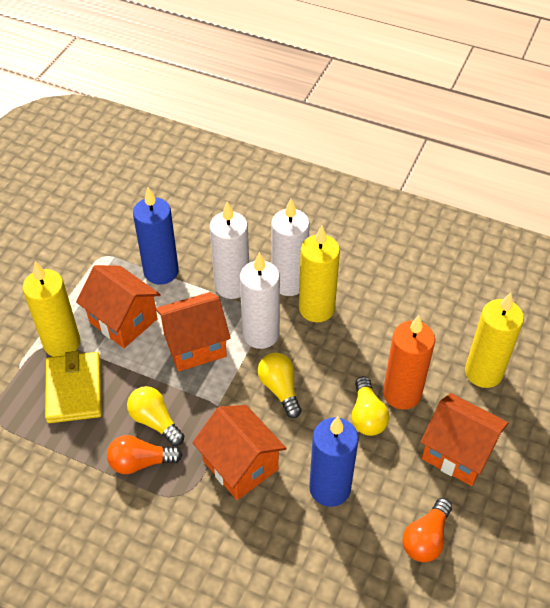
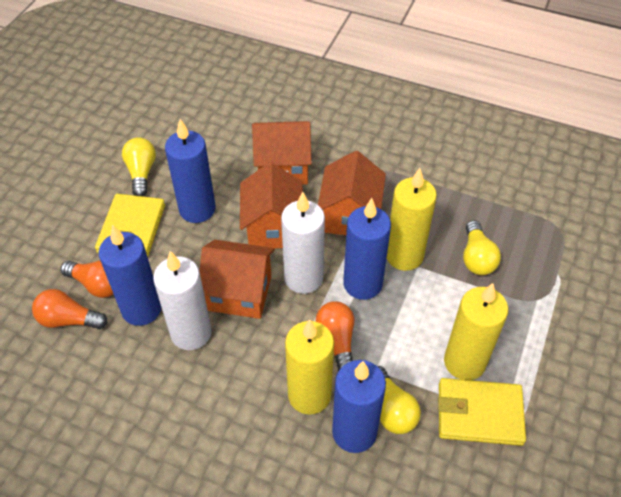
blue candle: [133,187,179,285] [309,417,359,507] = 2 -> [99,225,161,326] [165,119,216,223] [332,360,386,453] [343,198,391,300] = 4
orange candle: [383,315,435,410] = 1 -> none = 0
orange light bulb: [107,435,182,474] [402,498,452,562] = 2 -> [32,289,107,329] [60,260,114,298] [316,301,354,371] = 3
white candle: [209,202,249,299] [240,252,280,349] [271,199,310,296] = 3 -> [153,251,212,350] [281,192,325,294] = 2
yellow wallet: [45,351,102,423] = 1 -> [95,194,165,257] [438,378,526,446] = 2

